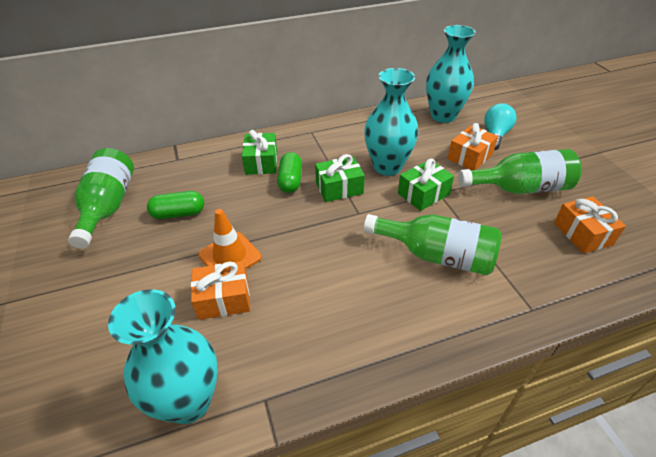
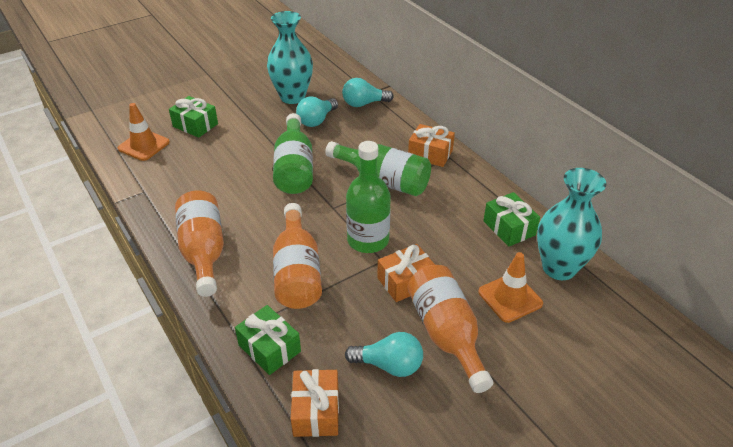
green capsule: [147,191,204,219] [277,152,302,193] = 2 -> none = 0
orange bottle: none = 0 -> [175,190,224,297] [273,203,322,309] [407,265,493,393] = 3
orange traffic cone: [198,209,261,269] = 1 -> [118,103,170,161] [478,252,543,323] = 2
turquoise light bulb: [484,103,516,150] = 1 -> [296,97,338,127] [342,78,394,107] [345,332,423,377] = 3
turquoise vase: [108,289,218,424] [364,68,419,176] [426,25,476,123] = 3 -> [267,11,313,104] [537,168,606,280] = 2

